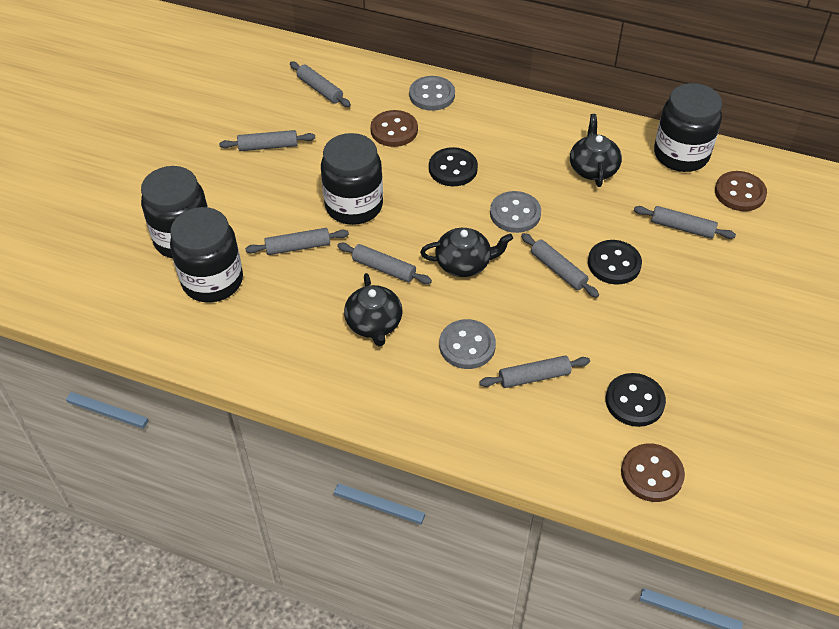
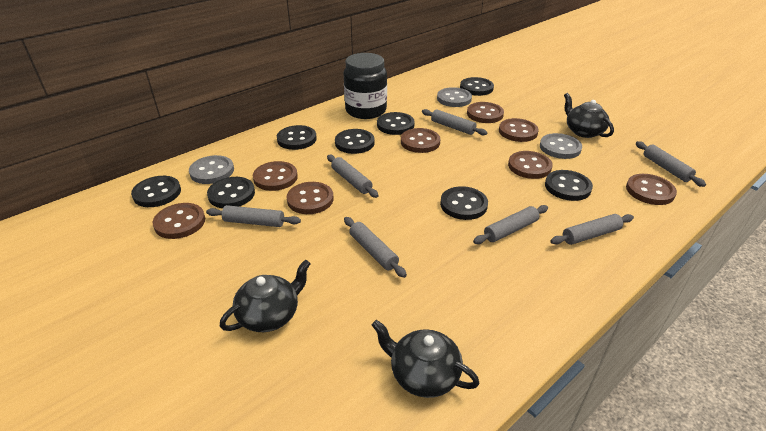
black button: [429,147,478,186] [588,240,642,284] [606,373,666,427] = 3 -> [131,176,181,207] [207,177,255,208] [277,125,317,150] [335,129,375,154] [377,112,415,135] [440,186,488,220] [460,77,494,96] [545,170,593,201] = 8
black jar: [141,166,208,259] [170,207,243,302] [321,133,383,225] [654,83,722,172] = 4 -> [344,53,387,119] = 1
brown button: [370,110,418,147] [621,443,685,502] [715,171,767,211] = 3 -> [152,203,205,239] [253,161,298,191] [287,182,334,214] [401,128,440,153] [467,102,504,123] [499,118,539,142] [508,151,553,179] [626,174,677,205] = 8

